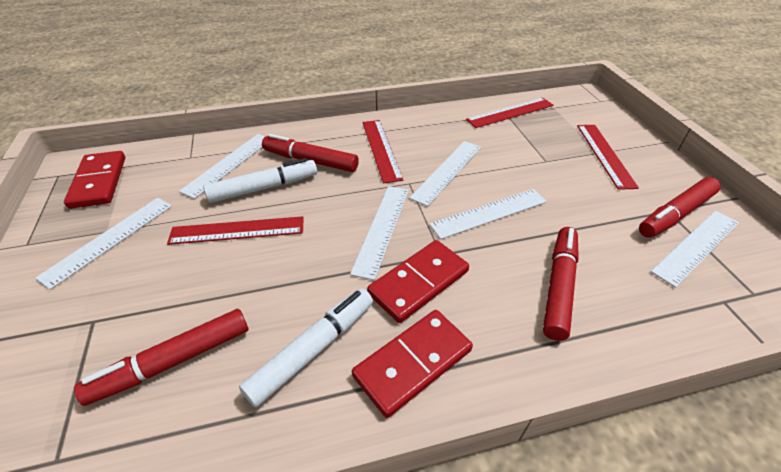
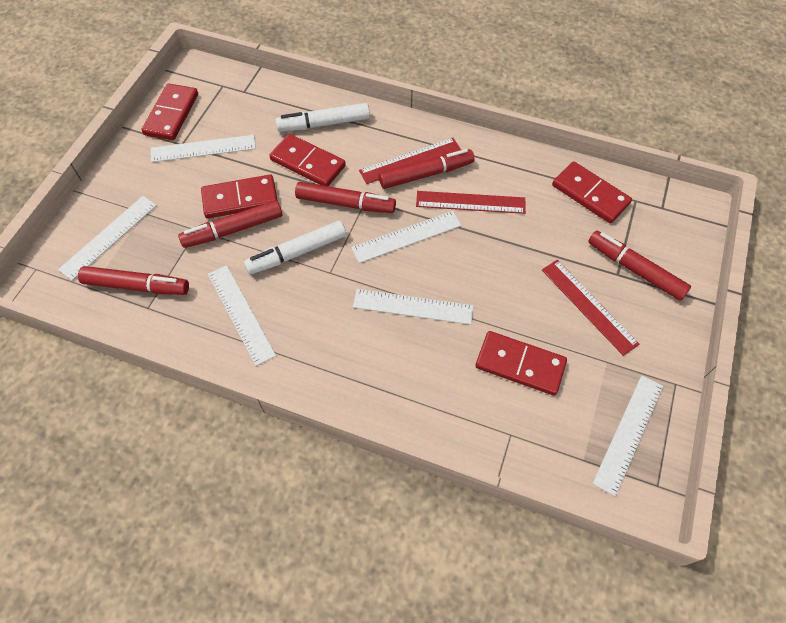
red domino: [64,151,125,209] [352,310,473,418] [367,240,469,323] = 3 -> [141,83,198,140] [201,175,278,219] [269,134,346,186] [475,331,567,396] [552,161,632,223] = 5
red marker: [74,309,248,406] [262,134,359,172] [543,227,579,341] [639,177,721,238] = 4 -> [78,266,189,295] [178,200,283,248] [295,182,396,213] [379,149,474,189] [588,230,691,301] = 5
red ruler: [167,216,304,245] [362,120,403,183] [466,98,554,128] [577,125,639,190] = 4 -> [359,138,461,184] [416,191,526,214] [542,260,639,356] = 3

